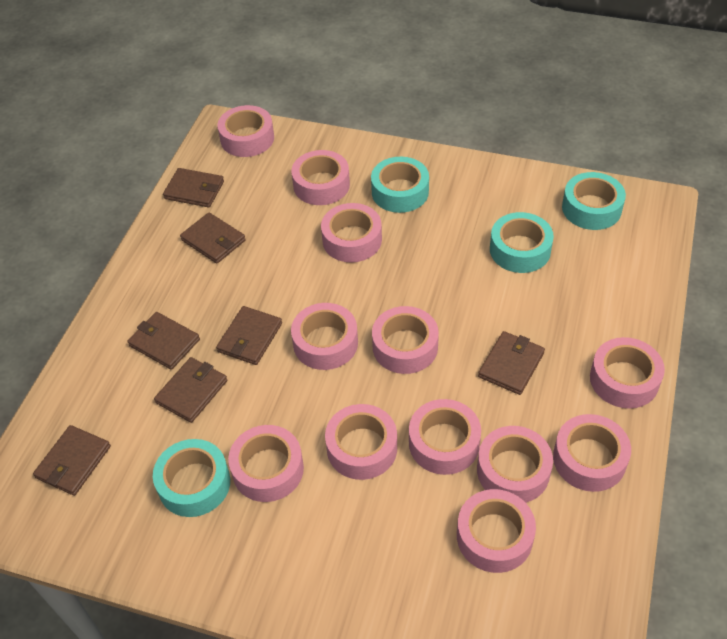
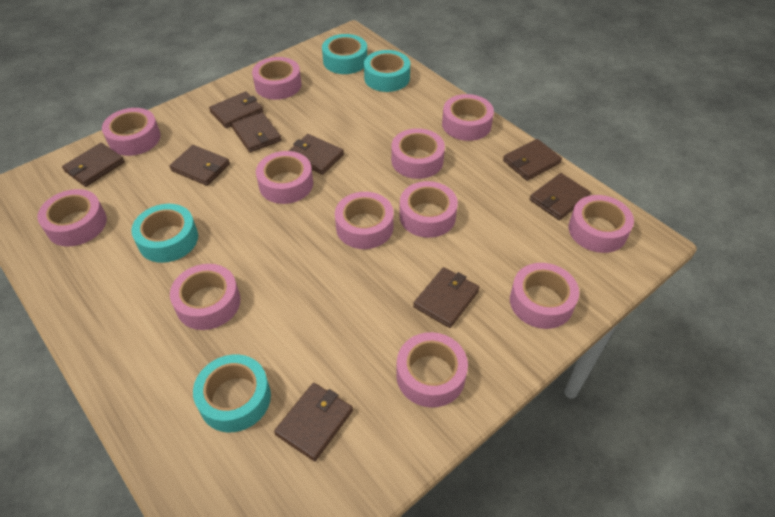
brown wallet: [33,425,111,496] [127,312,200,370] [154,357,227,423] [163,168,224,208] [180,212,246,264] [216,306,282,365] [478,331,545,395] = 7 -> [62,143,125,187] [169,145,230,186] [209,91,263,129] [231,112,281,153] [274,383,353,461] [289,134,344,175] [413,267,480,328] [503,139,562,181] [530,173,591,220] = 9

